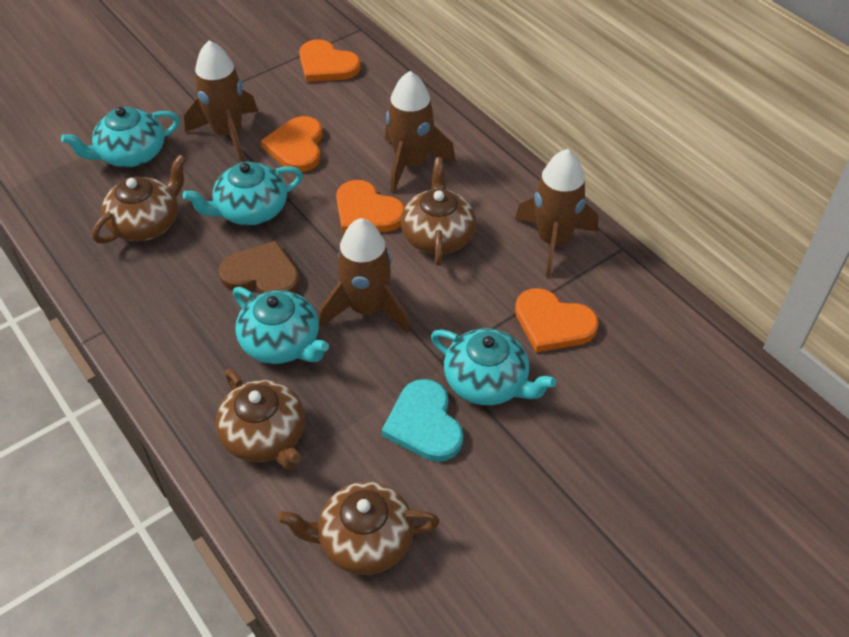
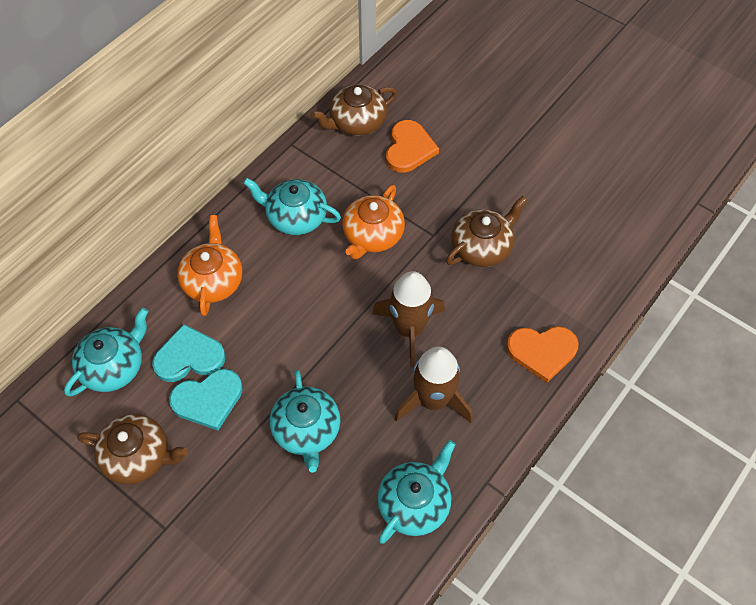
brown heart: [218,241,300,294] = 1 -> none = 0
brown rocket: [184,40,258,161] [319,218,410,333] [385,71,456,193] [515,149,598,277] = 4 -> [372,271,445,367] [394,347,473,423] = 2
brown teapot: [92,154,186,244] [215,369,305,469] [278,481,440,575] [401,158,476,266] = 4 -> [77,414,188,484] [311,84,397,136] [446,196,527,267] = 3
orange heart: [261,116,323,172] [299,39,361,82] [336,180,405,233] [515,288,599,352] = 4 -> [386,120,439,173] [506,326,579,383] = 2
orange teapot: none = 0 -> [177,215,242,316] [342,185,405,260] = 2
turquoise heart: [382,379,463,462] = 1 -> [152,324,225,382] [169,369,243,430] = 2

